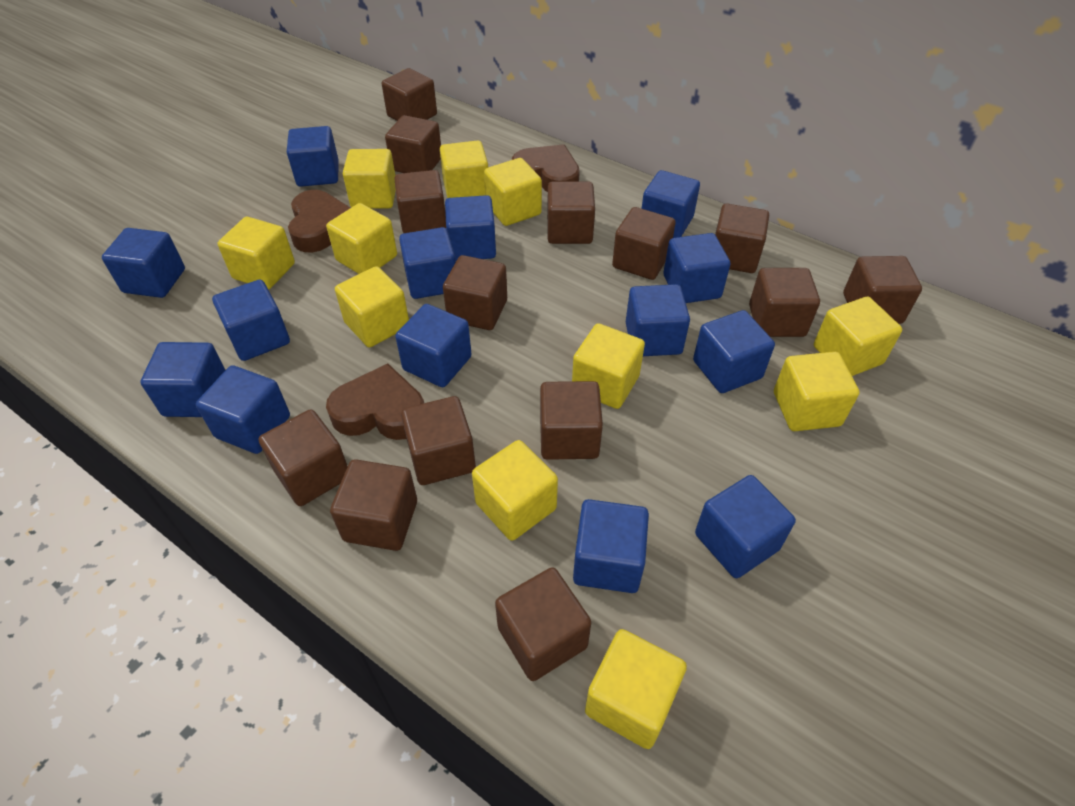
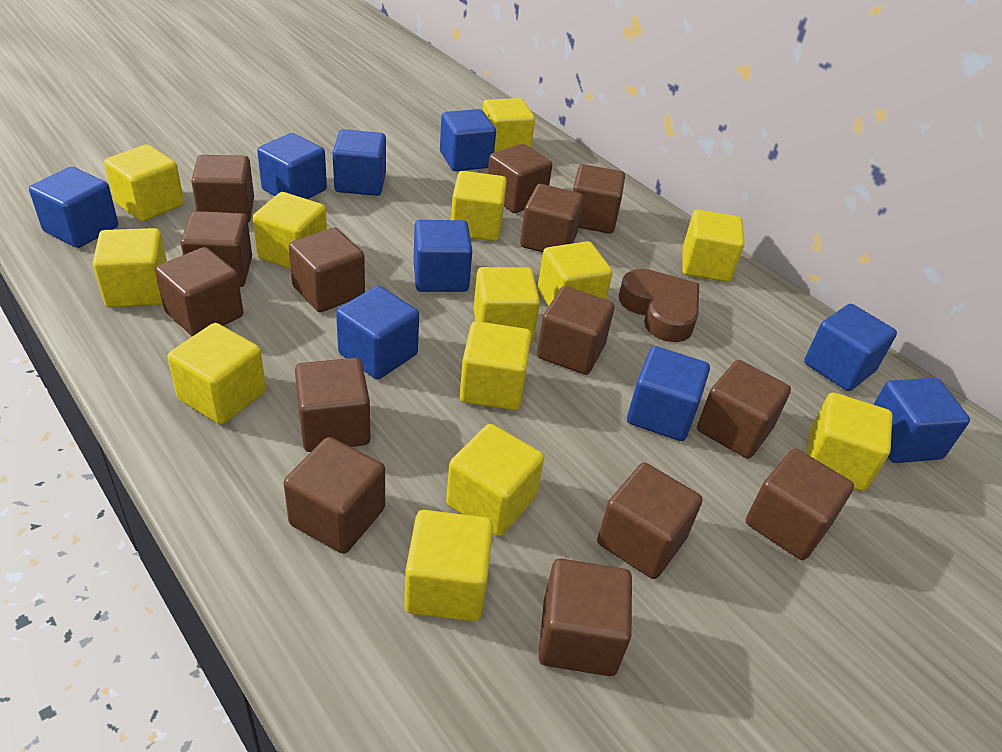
blue cube: [102,228,185,298] [141,342,225,417] [196,365,290,454] [212,280,290,361] [287,126,339,187] [395,304,472,387] [399,227,456,299] [445,195,496,261] [573,499,649,593] [626,284,690,356] [642,170,700,238] [663,233,731,303] [693,310,775,393] [695,475,796,578] = 14 -> [29,167,118,248] [257,133,327,199] [333,129,386,196] [336,286,419,380] [413,220,472,292] [440,109,496,171] [627,346,710,441] [804,304,897,391] [873,378,970,463] = 9
brown heart: [288,190,350,252] [326,363,424,440] [512,144,580,192] = 3 -> [619,269,699,342] = 1
yellow cube: [217,217,295,289] [326,203,397,274] [335,266,409,347] [343,149,396,209] [440,140,488,198] [472,440,558,541] [484,158,542,226] [572,323,645,409] [585,629,687,749] [774,352,860,431] [814,297,902,376] = 11 -> [93,228,167,308] [104,144,184,222] [168,323,266,425] [253,192,327,269] [405,510,493,622] [446,424,544,537] [451,171,507,241] [460,321,532,410] [474,267,540,342] [482,98,535,153] [538,241,613,306] [682,209,745,282] [806,392,892,491] = 13

